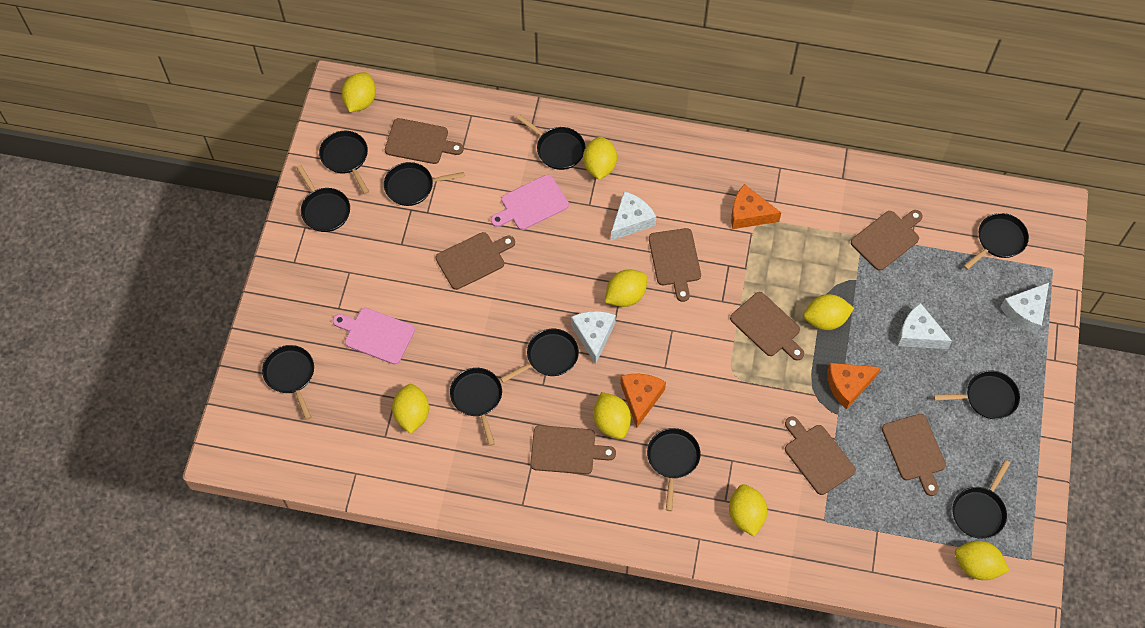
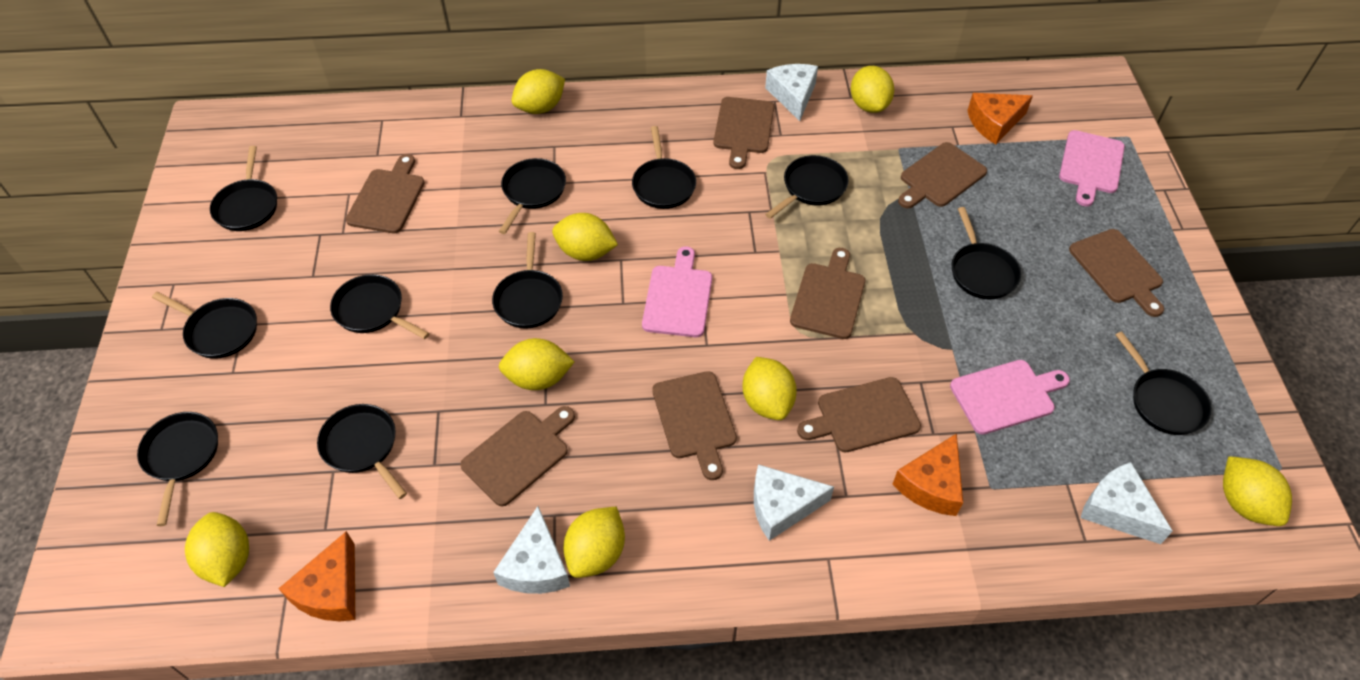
pink cutting board: [333,308,415,364] [491,175,569,230] = 2 -> [642,246,712,337] [950,360,1070,435] [1059,130,1125,207] = 3

